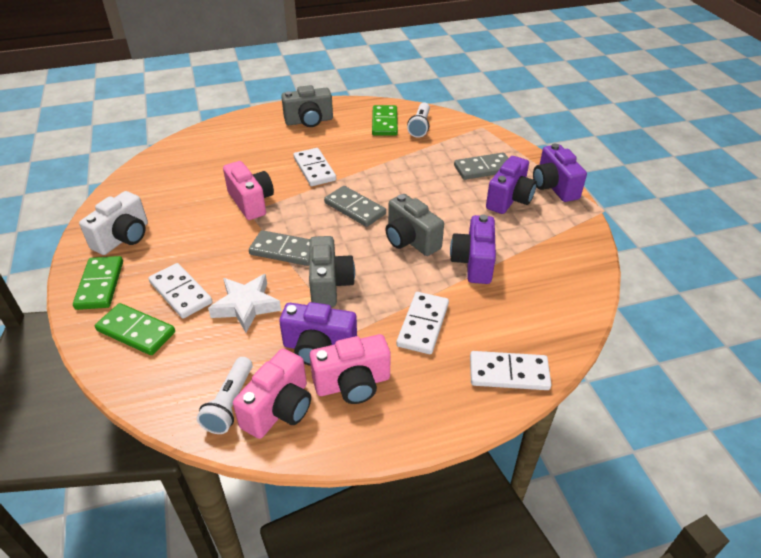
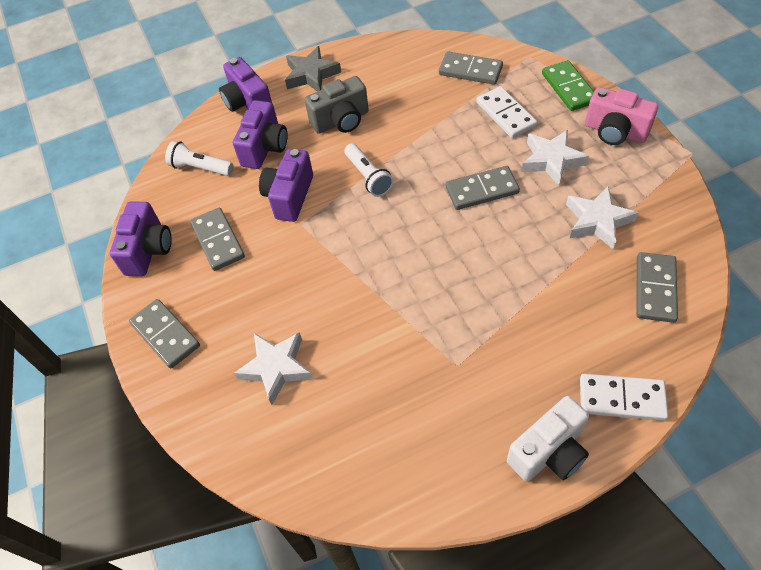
green domino: [73,256,123,310] [95,303,175,355] [372,105,398,136] = 3 -> [542,60,594,111] = 1
grey camera: [281,85,333,127] [309,236,355,307] [386,194,444,256] = 3 -> [305,76,369,134] = 1
grey domino: [249,230,310,266] [324,186,386,227] [454,152,509,180] = 3 -> [129,299,200,368] [190,207,245,271] [439,52,503,85] [446,166,520,210] [636,252,678,323] = 5
grey star: none = 0 -> [285,46,341,92] = 1
pink camera: [223,161,274,220] [233,348,311,439] [309,334,391,404] = 3 -> [585,87,659,145] = 1
white domino: [148,263,212,319] [293,148,336,186] [396,292,449,354] [470,351,551,390] = 4 -> [476,86,537,138] [580,374,668,421] = 2
white star: [208,274,281,333] = 1 -> [234,332,313,405] [522,130,589,186] [566,186,638,249] = 3

